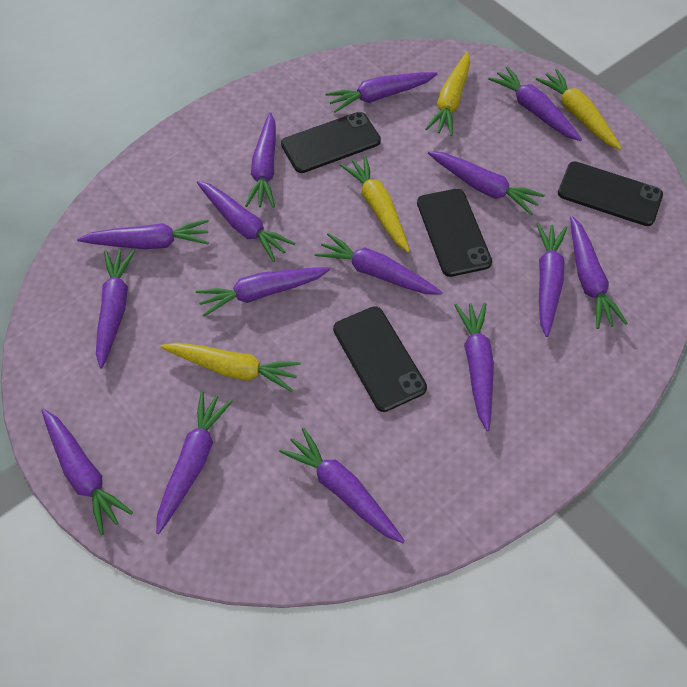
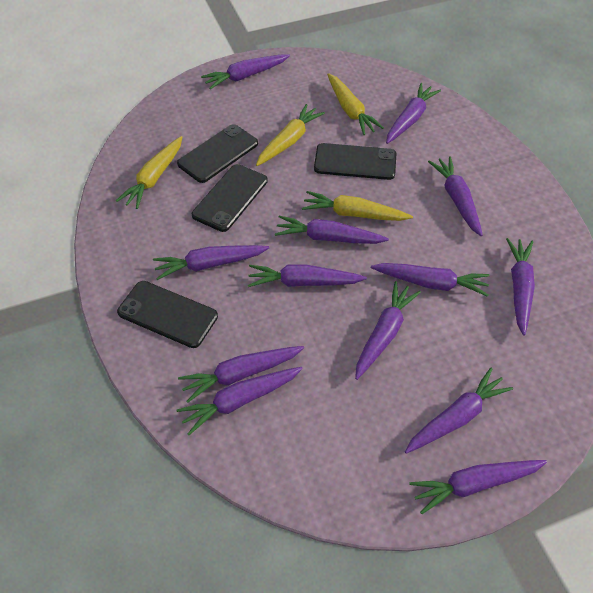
purple carrot: [41,409,133,535] [77,219,209,249] [96,250,135,368] [156,391,233,534] [196,267,330,317] [197,181,295,262] [245,112,276,208] [279,427,405,543] [315,233,443,295] [325,72,438,113] [428,151,545,215] [454,302,494,431] [488,66,582,141] [537,223,567,337] [570,216,628,329] = 15 -> [153,245,269,280] [176,367,303,435] [178,346,304,403] [201,54,290,90] [248,265,367,287] [275,216,389,244] [355,281,421,380] [371,263,490,297] [386,83,441,144] [405,368,513,454] [409,460,547,514] [428,156,483,236] [506,238,535,336] = 13

